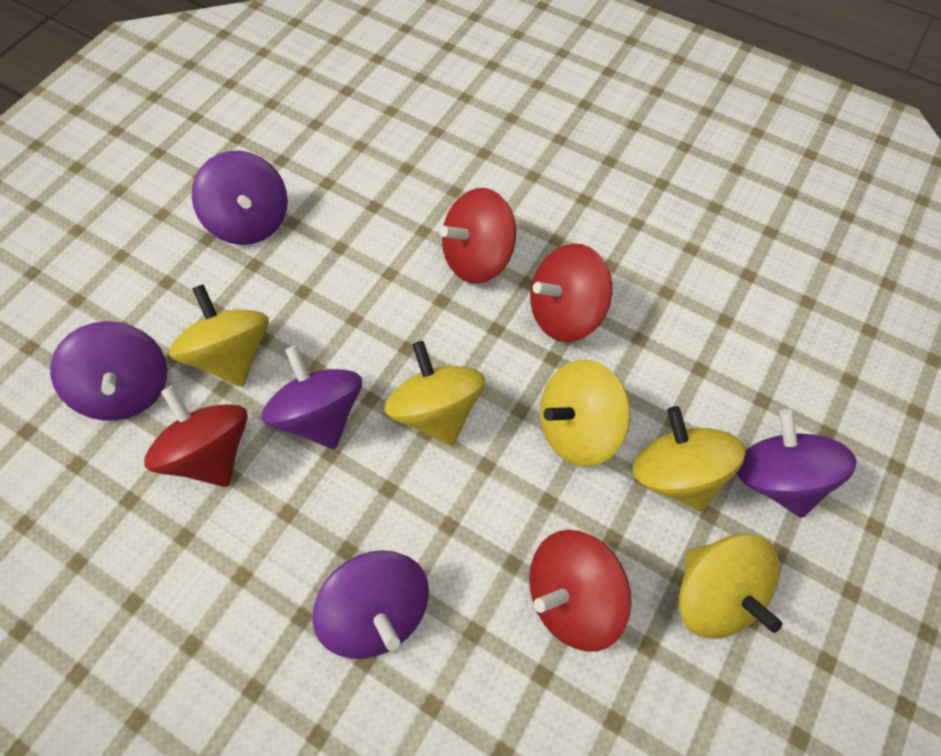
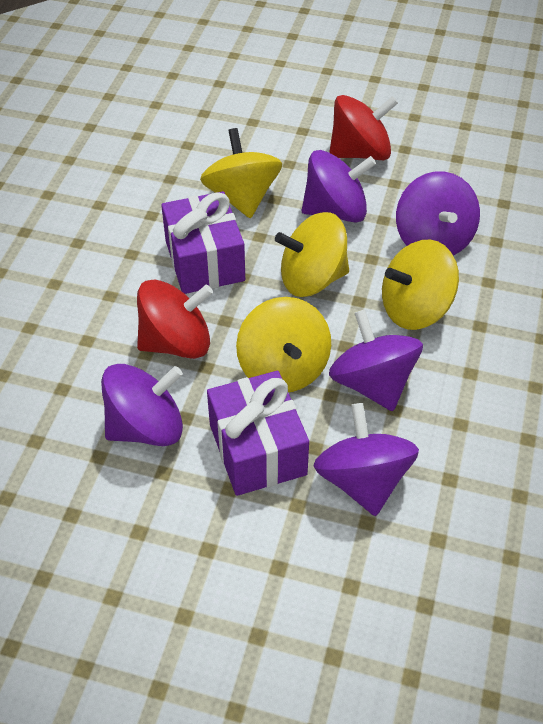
purple gift: none = 0 -> [161,191,245,294] [207,371,309,496] = 2
red spinning top: [144,386,248,487] [440,188,516,284] [529,530,631,652] [530,243,612,342] = 4 -> [137,280,213,359] [329,95,398,160] = 2
yellow spinning top: [169,284,269,387] [385,341,485,446] [540,360,630,467] [633,406,746,512] [679,534,782,639] = 5 -> [200,128,282,218] [236,297,331,392] [275,212,349,297] [382,240,459,330] = 4

